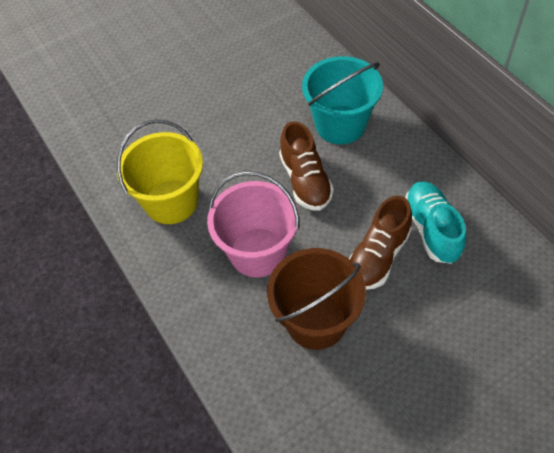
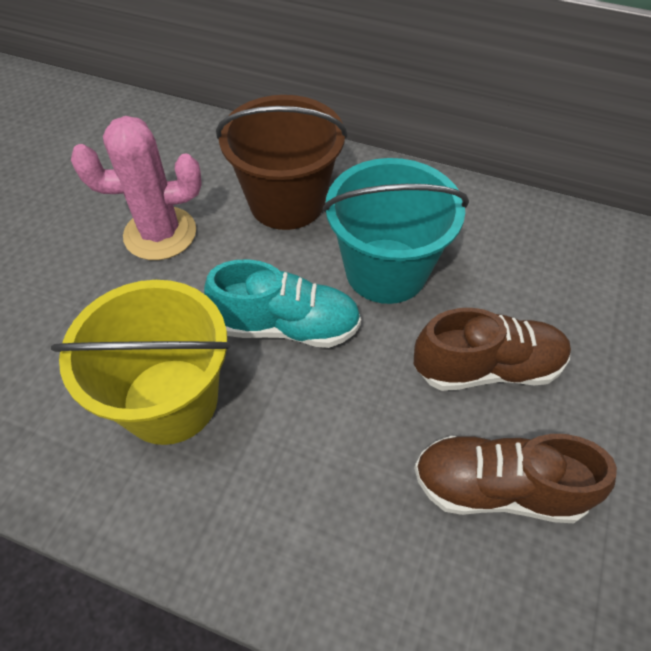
pink bucket: [207,171,299,278] = 1 -> none = 0
pink cactus: none = 0 -> [71,116,201,260] = 1

